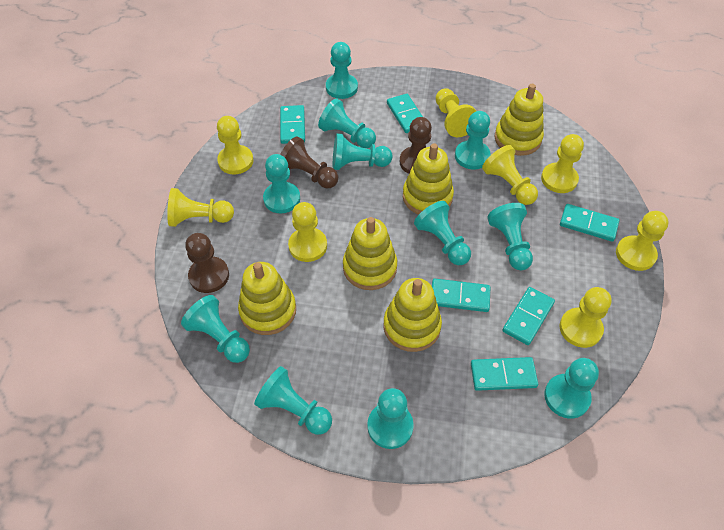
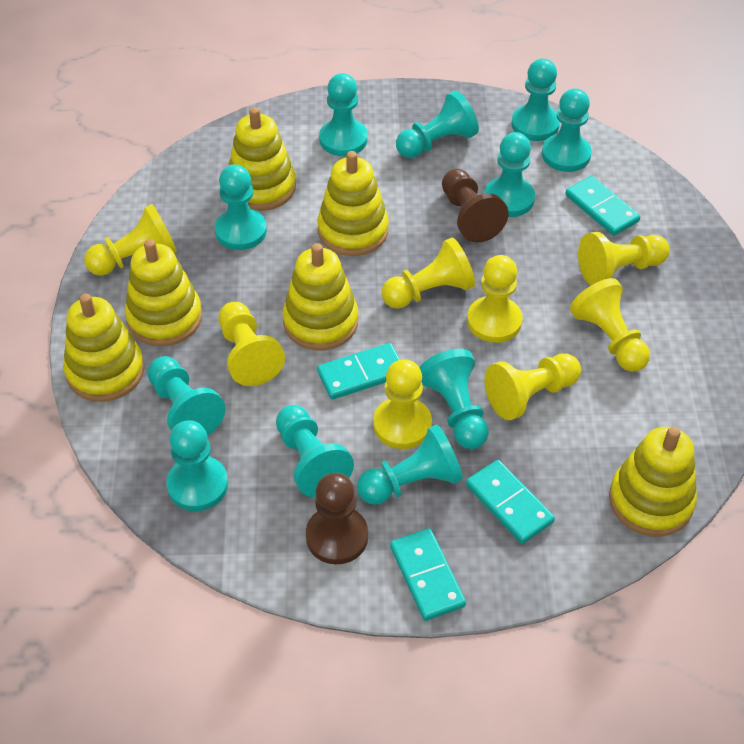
brown pawn: [185,233,229,293] [280,136,338,188] [400,117,432,174] = 3 -> [306,473,368,564] [442,169,509,243] = 2
turquoise domino: [280,105,305,144] [387,94,423,133] [432,279,491,312] [471,357,538,391] [502,287,555,345] [560,204,619,242] = 6 -> [317,343,400,400] [390,528,466,621] [466,460,555,544] [565,176,640,236] = 4
yellow stacking toy: [238,262,296,335] [343,217,397,290] [383,278,442,352] [403,143,454,215] [495,84,544,156] = 5 -> [63,294,144,402] [125,239,202,346] [229,107,296,211] [283,243,358,350] [317,151,389,256] [609,427,697,536] = 6

